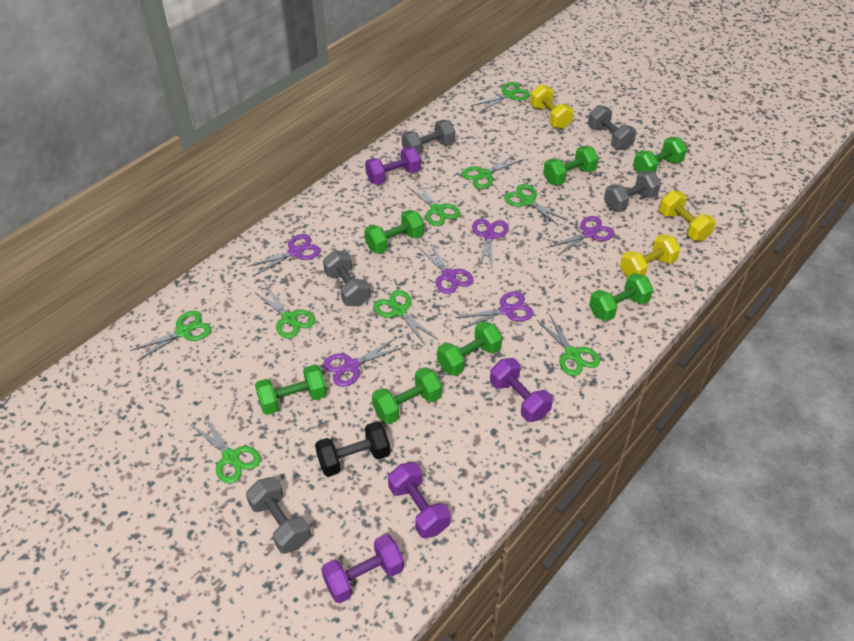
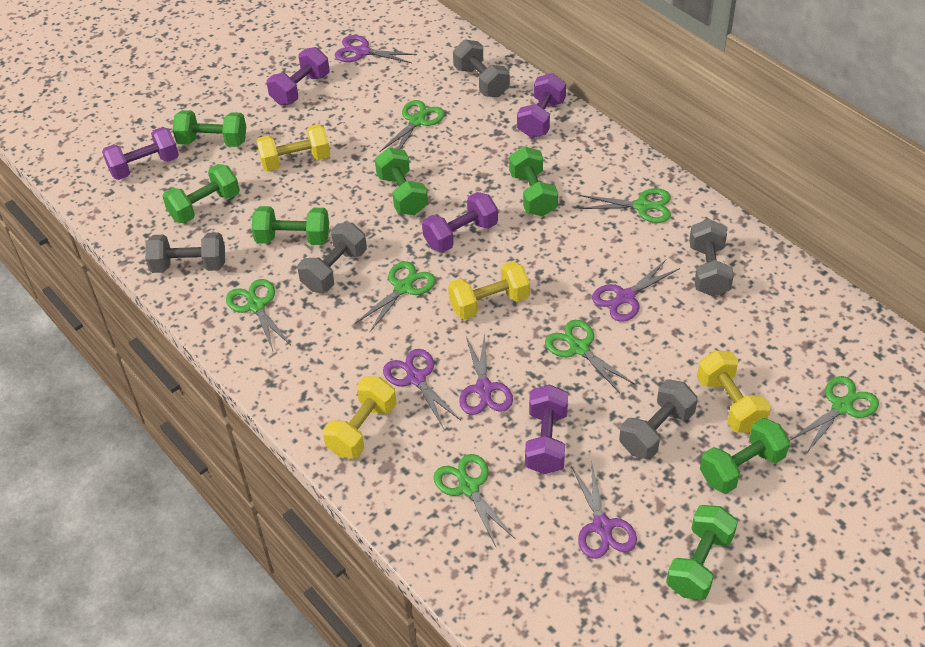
black dumbbell: [315,421,390,477] = 1 -> none = 0
green scissors: [130,311,211,361] [191,415,261,484] [254,285,315,339] [373,290,437,346] [407,182,460,226] [462,154,523,189] [473,82,530,112] [504,184,568,226] [537,314,600,376] = 9 -> [226,279,291,351] [355,261,436,332] [379,100,445,152] [434,454,515,547] [545,320,634,393] [579,188,671,223] [791,376,879,454] = 7
purple dumbbell: [321,534,404,603] [365,147,421,185] [388,462,451,538] [490,358,553,422] = 4 -> [102,127,179,180] [267,47,329,105] [422,192,498,252] [517,73,566,138] [525,384,568,474] = 5
purple scissors: [247,234,321,276] [323,338,403,387] [418,242,473,294] [455,291,533,329] [472,219,509,268] [548,216,614,257] = 6 -> [335,35,417,63] [383,349,461,429] [459,333,513,415] [571,460,637,559] [592,259,680,322] = 5
yellow dumbbell: [530,84,574,129] [620,234,681,278] [659,190,716,241] = 3 -> [257,124,330,171] [323,377,397,459] [448,261,530,320] [697,350,771,433] = 4

